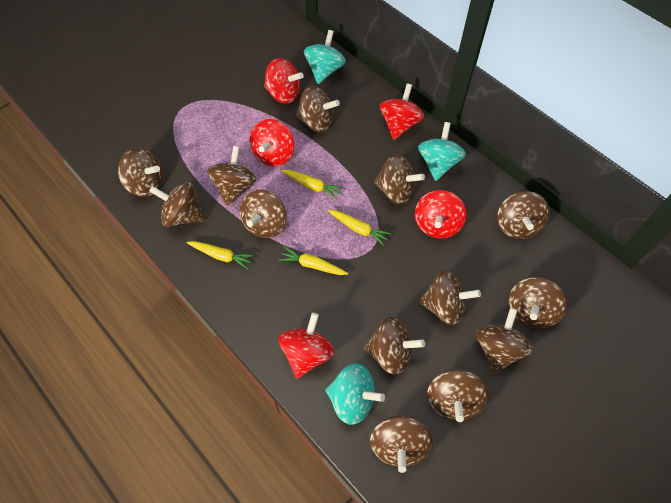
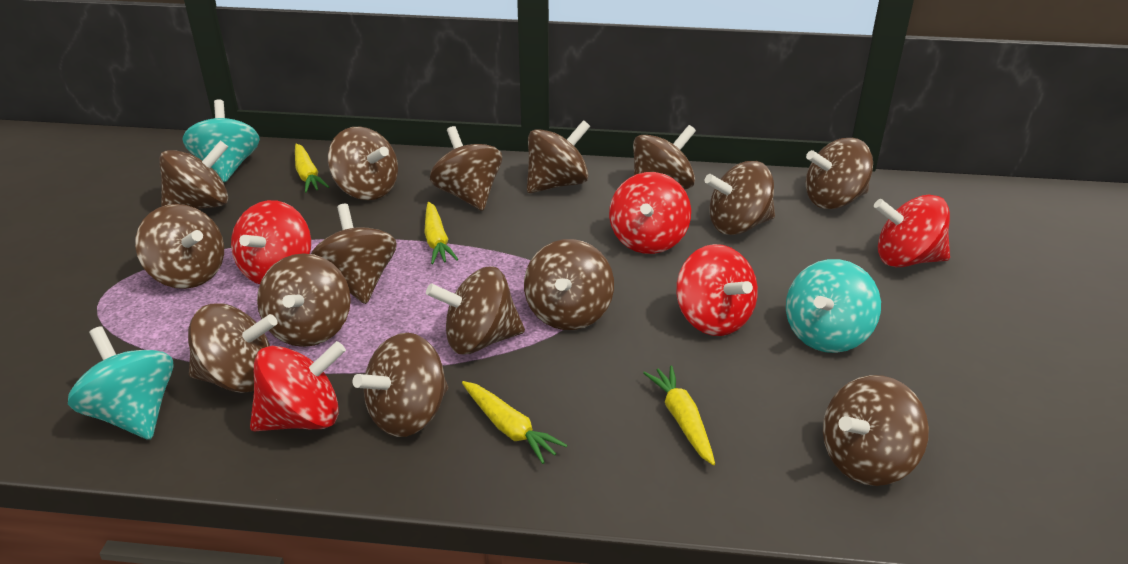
brown spinning top: [118,148,163,197] [149,182,205,227] [207,146,257,206] [240,189,287,238] [296,86,340,132] [364,317,425,375] [370,414,433,473] [374,155,425,204] [418,270,481,325] [427,369,488,422] [476,308,533,374] [497,191,550,239] [508,277,567,328] = 13 -> [135,204,224,289] [159,141,228,209] [188,303,278,393] [257,253,351,347] [311,204,397,304] [328,127,398,200] [353,333,448,437] [426,266,525,354] [430,126,502,211] [524,239,614,330] [527,120,590,193] [633,125,696,190] [704,161,775,235] [805,138,873,209] [823,375,929,486] = 15

